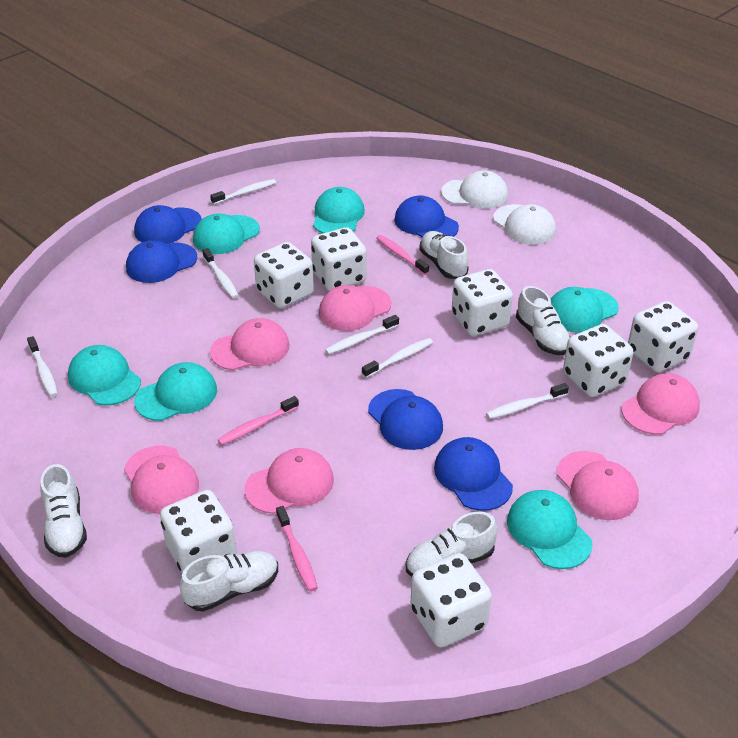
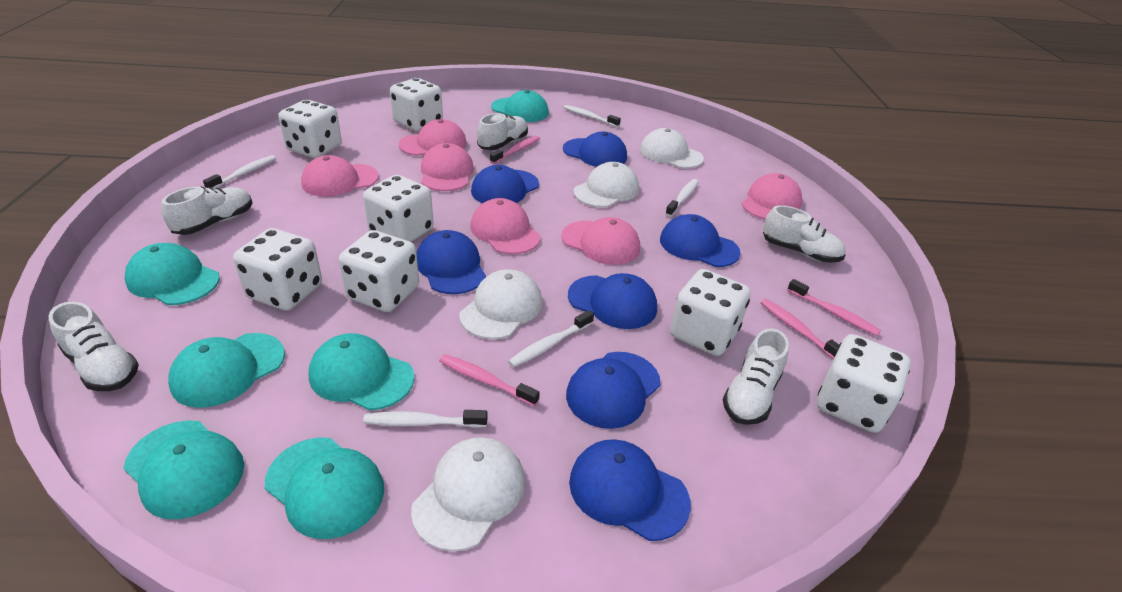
blue cap: [126,240,197,283] [134,205,202,244] [368,389,443,450] [394,195,459,238] [434,437,513,511] = 5 -> [416,230,486,294] [471,165,539,203] [563,132,627,167] [566,352,660,429] [568,273,657,329] [569,439,691,541] [660,214,741,267] = 7
pink toothbrush: [218,396,299,445] [276,506,318,592] [376,235,429,275] = 3 -> [439,354,540,406] [490,136,540,164] [761,299,839,360] [787,279,881,336] = 4
white cap: [441,170,508,209] [493,204,556,245] = 2 -> [411,437,525,552] [460,269,543,339] [573,162,639,207] [640,128,704,168] = 4
white toothbrush: [27,336,58,397] [202,248,239,299] [210,179,276,205] [325,315,399,355] [362,338,433,378] [486,383,569,419] = 6 -> [203,155,276,189] [363,410,488,428] [508,310,594,368] [564,105,621,127] [665,179,699,217] = 5

